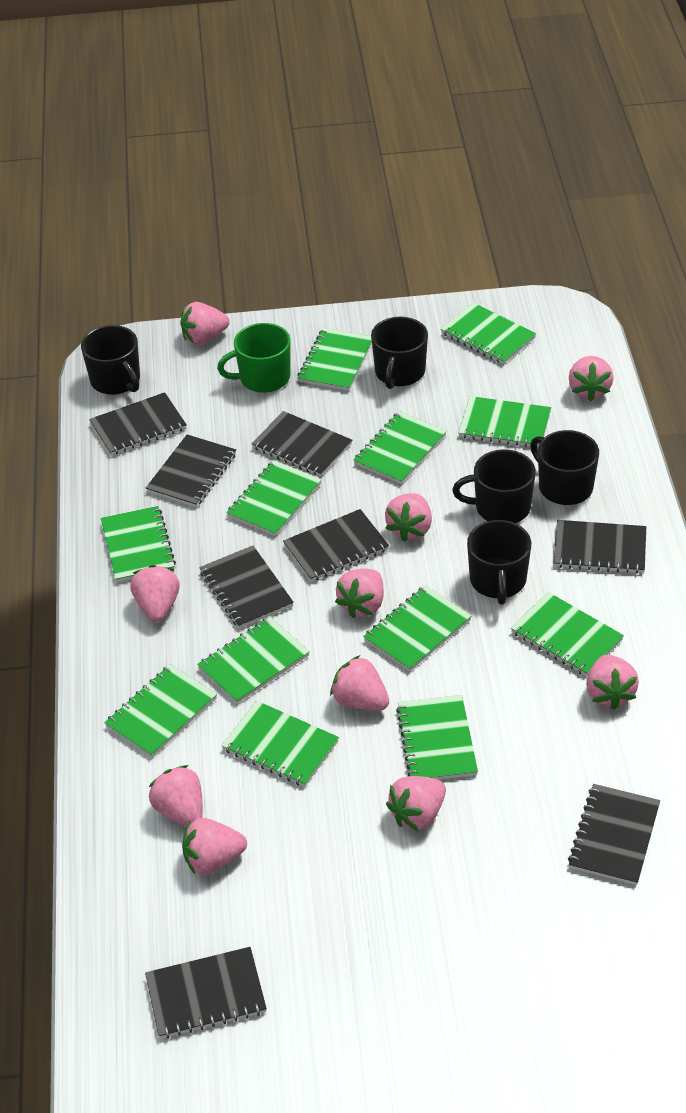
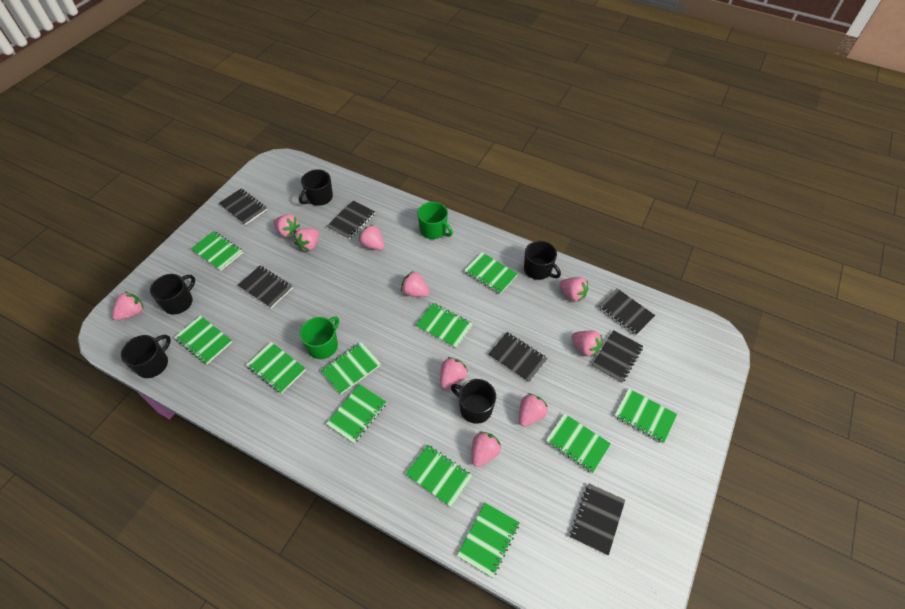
black notebook: [89,392,187,456] [145,947,267,1039] [146,435,236,507] [199,546,294,629] [251,411,352,477] [283,509,389,582] [554,520,646,574] [568,784,660,885] = 8 -> [219,188,267,225] [238,266,293,308] [327,200,375,239] [488,332,548,383] [570,483,625,555] [592,330,643,383] [598,288,655,335] = 7
green mug: [217,323,291,393] = 1 -> [300,316,339,359] [417,202,453,239] = 2
green notebook: [101,506,176,582] [104,664,217,757] [197,617,310,704] [221,701,339,787] [226,460,322,536] [298,328,372,391] [354,411,447,484] [363,585,472,672] [396,695,478,780] [441,303,536,364] [459,396,551,448] [511,592,624,676] = 12 -> [174,315,232,364] [191,231,243,271] [246,342,306,394] [320,342,381,395] [326,384,387,444] [405,445,473,508] [416,303,473,348] [457,503,520,578] [464,252,518,294] [546,413,611,473] [614,388,677,443] = 11

